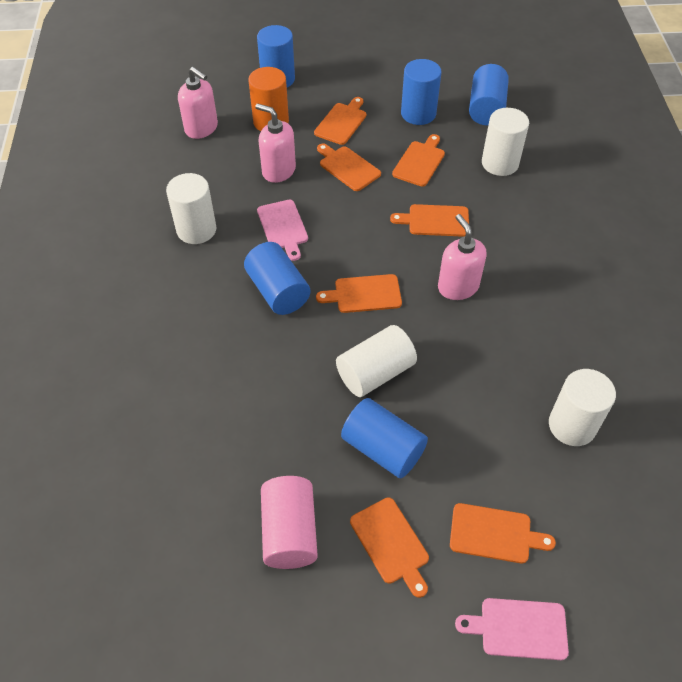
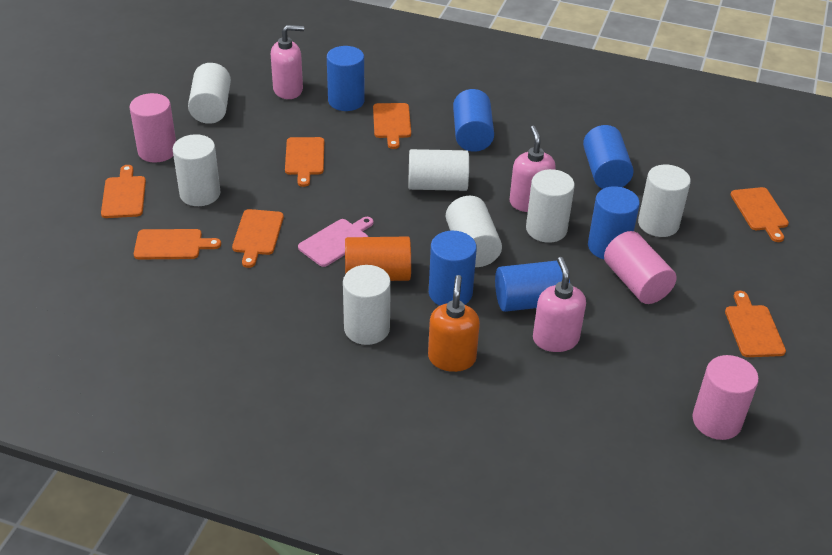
blue cylinder: [244,242,310,315] [257,25,295,88] [341,398,428,478] [401,59,441,125] [469,64,509,125] = 5 -> [327,46,365,111] [429,231,477,306] [453,89,494,152] [495,261,570,312] [583,125,634,189] [588,186,640,259] = 6
orange soap dispenser: none = 0 -> [428,275,480,372] = 1
pink cutting board: [257,200,308,261] [455,598,569,660] = 2 -> [298,217,373,267] = 1
pink cylinder: [261,476,318,569] = 1 -> [130,93,176,163] [604,231,677,304] [692,355,759,440] = 3
white cylinder: [166,173,216,244] [336,325,417,397] [482,108,529,176] [549,369,616,446] = 4 -> [173,134,221,206] [188,63,231,124] [343,265,391,345] [408,149,469,191] [446,196,502,267] [526,169,575,243] [638,165,691,237] = 7

